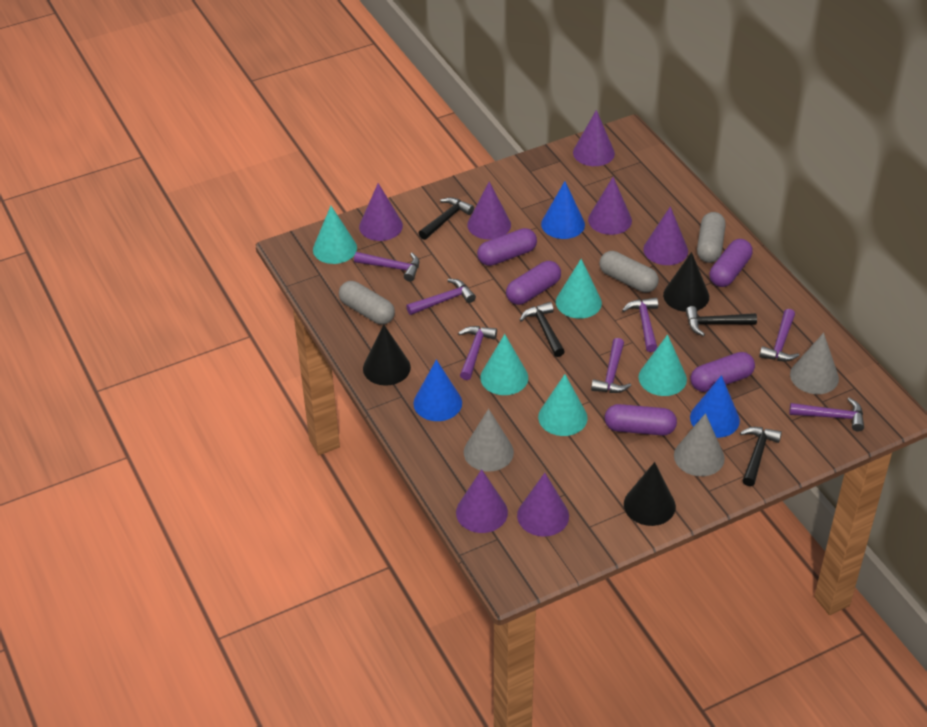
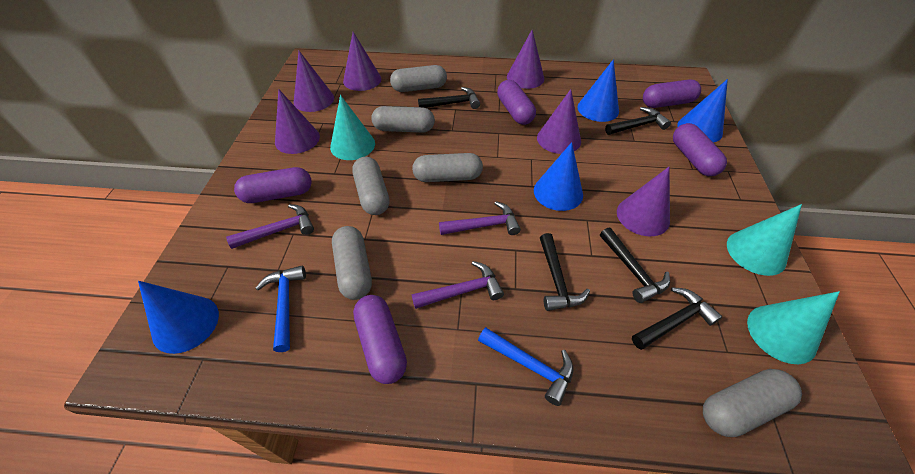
black cone: [363,325,411,386] [624,462,676,526] [663,252,709,312] = 3 -> none = 0
black hammer: [419,197,474,240] [520,302,565,357] [686,306,757,336] [740,427,782,486] = 4 -> [418,87,480,109] [540,233,590,311] [600,228,670,303] [605,107,671,135] [632,287,722,350] = 5
blue cone: [413,359,462,421] [541,181,585,239] [690,375,740,438] = 3 -> [138,281,219,354] [534,142,583,211] [577,59,619,122] [677,79,728,143] = 4
blue hammer: none = 0 -> [256,265,306,352] [478,327,573,406] = 2
grey capsule: [339,281,395,325] [599,251,659,293] [697,212,726,263] = 3 -> [332,226,372,300] [352,157,390,215] [371,106,435,133] [390,65,447,92] [412,153,483,182] [703,369,802,437] = 6
grey cone: [464,409,514,472] [674,413,725,476] [790,333,839,394] = 3 -> none = 0
purple cone: [359,183,403,241] [456,469,508,533] [467,182,511,240] [517,473,569,537] [573,110,615,166] [588,177,632,235] [643,206,688,265] = 7 -> [275,89,320,154] [294,51,334,112] [343,32,382,91] [507,30,545,89] [537,89,581,154] [617,167,670,236] = 6
purple hammer: [354,252,419,282] [406,279,476,315] [458,326,497,380] [591,338,631,393] [622,298,658,352] [759,309,800,362] [789,398,864,431] = 7 -> [226,204,314,249] [412,261,504,309] [439,201,521,235] = 3
turquoise cone: [313,206,357,264] [480,334,528,395] [538,374,588,436] [556,259,602,319] [638,334,687,396] = 5 -> [330,95,375,160] [727,204,802,276] [747,291,840,364] = 3

